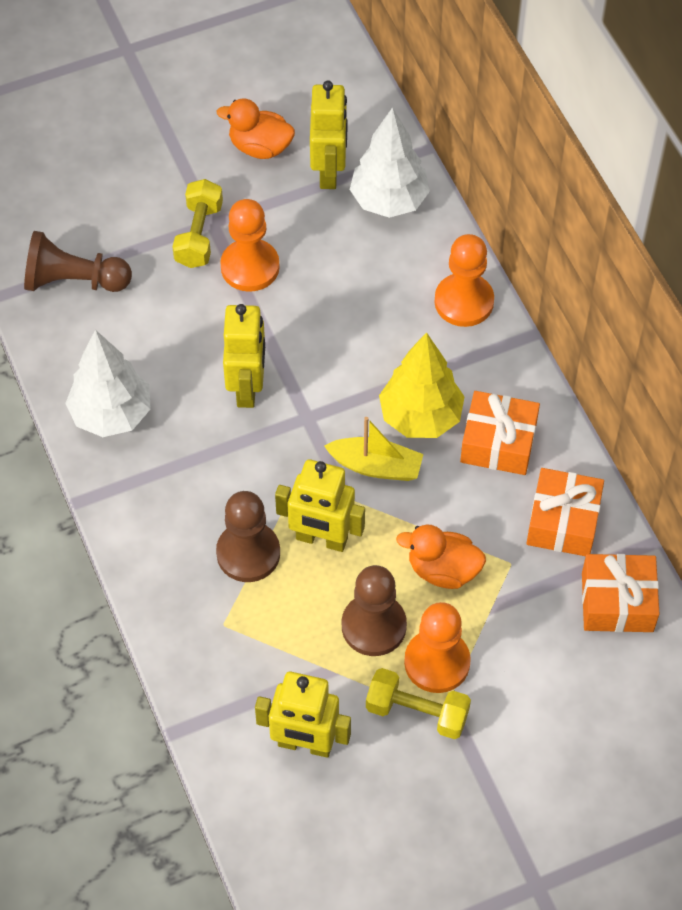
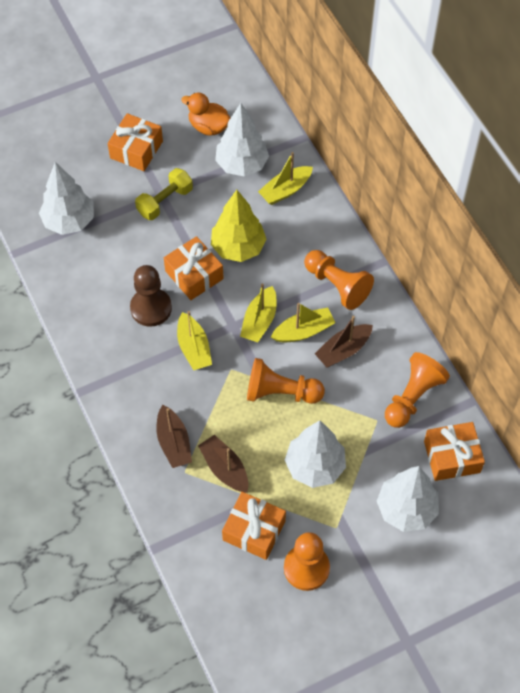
brown boat: none = 0 -> [156,405,192,468] [198,435,248,493] [315,316,373,367] = 3
brown pawn: [24,231,132,292] [216,491,280,582] [342,565,407,656] = 3 -> [130,265,172,327] = 1
orange duck: [217,98,295,159] [396,525,486,589] = 2 -> [181,93,230,136] = 1
orange gift: [460,391,540,475] [526,468,604,556] [582,554,659,632] = 3 -> [108,113,163,171] [164,236,224,300] [222,492,286,560] [424,422,485,481] = 4
orange pawn: [220,199,280,292] [404,602,471,693] [435,234,494,327] = 3 -> [247,358,325,404] [284,532,330,591] [304,250,374,310] [385,352,450,428] = 4
white tree: [65,330,151,437] [350,107,430,218] = 2 -> [39,162,94,235] [215,103,269,177] [285,420,346,488] [377,466,439,532] = 4
yellow boat: [324,417,423,481] = 1 -> [177,311,212,370] [240,283,276,342] [258,152,313,205] [271,303,336,342] = 4
yellow dumbbell: [173,179,223,268] [366,668,471,739] = 2 -> [135,168,193,220] = 1
yellow robot: [223,304,265,408] [255,672,351,758] [275,459,365,552] [310,81,347,189] = 4 -> none = 0

